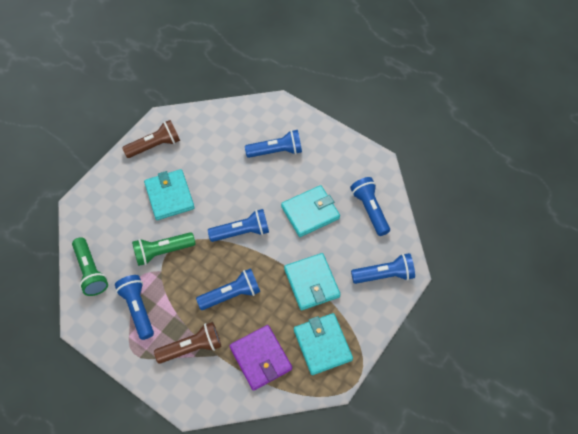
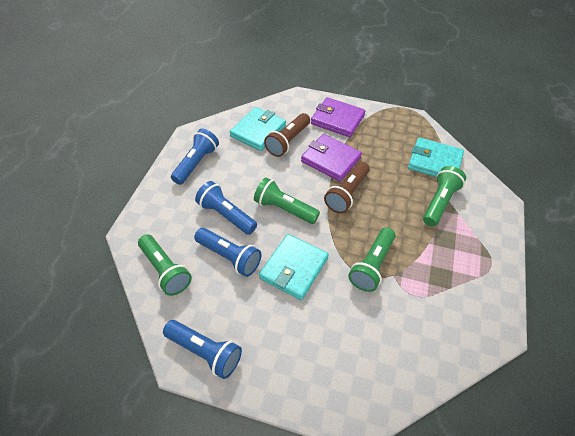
blue flashlight: [115,275,154,340] [196,268,260,310] [208,209,269,242] [245,130,302,158] [350,177,390,236] [351,253,415,284] = 6 -> [163,320,242,379] [171,129,219,185] [194,228,261,277] [195,181,257,235] = 4
green flashlight: [72,237,108,296] [132,232,195,266] = 2 -> [138,234,192,296] [254,178,320,224] [348,227,395,292] [423,166,466,226] = 4
purple wallet: [229,325,292,391] = 1 -> [301,134,362,181] [311,97,365,137] = 2
turquoise wallet: [144,169,195,220] [281,185,340,237] [284,253,341,310] [294,313,353,375] = 4 -> [230,107,286,151] [259,234,329,300] [408,137,464,177] = 3

